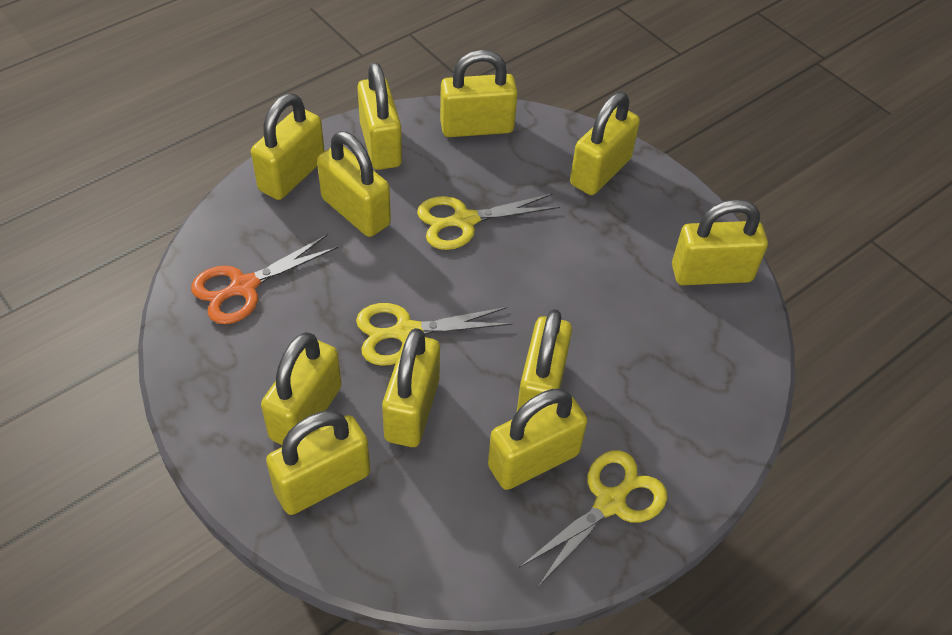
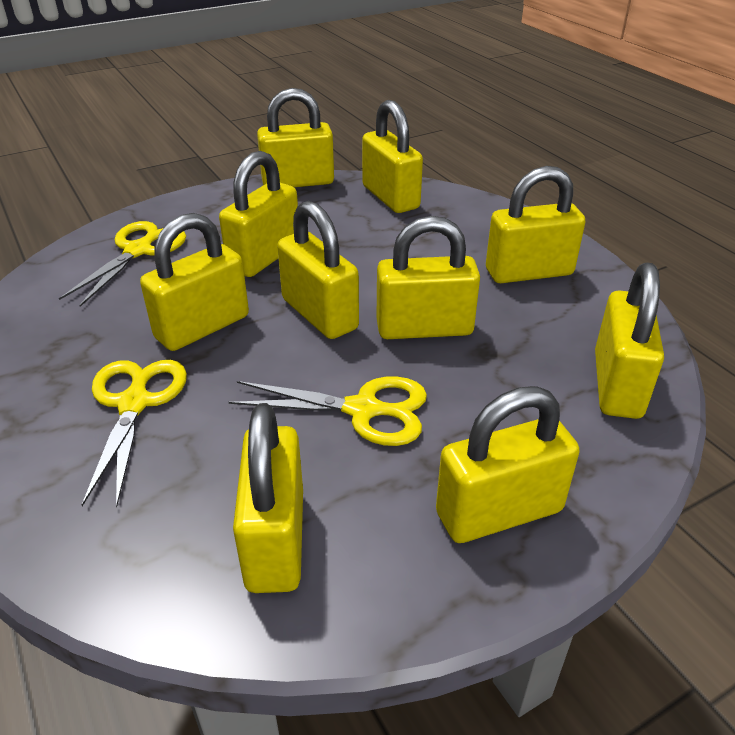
orange scissors: [191,235,338,324] = 1 -> none = 0
yellow padlock: [251,93,325,200] [261,332,342,445] [266,410,370,515] [317,131,391,237] [357,62,402,170] [382,328,440,447] [440,50,518,137] [488,388,587,490] [517,309,572,411] [570,92,640,195] [672,199,768,285] = 11 -> [140,213,249,351] [219,151,298,277] [233,403,303,593] [257,88,334,187] [277,201,359,339] [362,100,423,213] [377,216,480,339] [436,386,580,543] [486,166,585,283] [595,263,664,419] = 10

